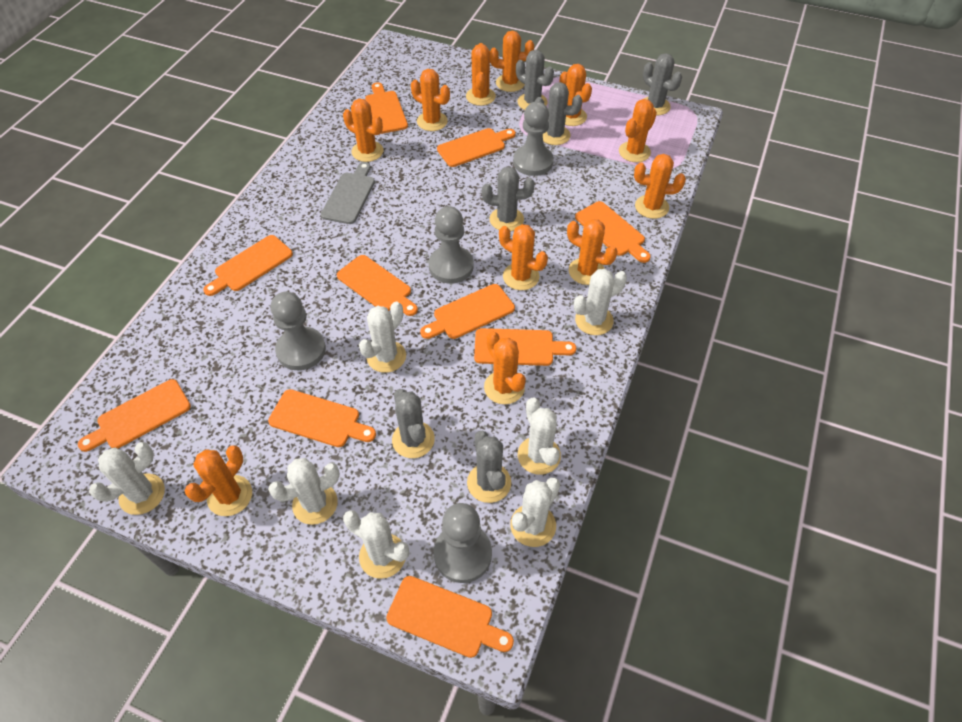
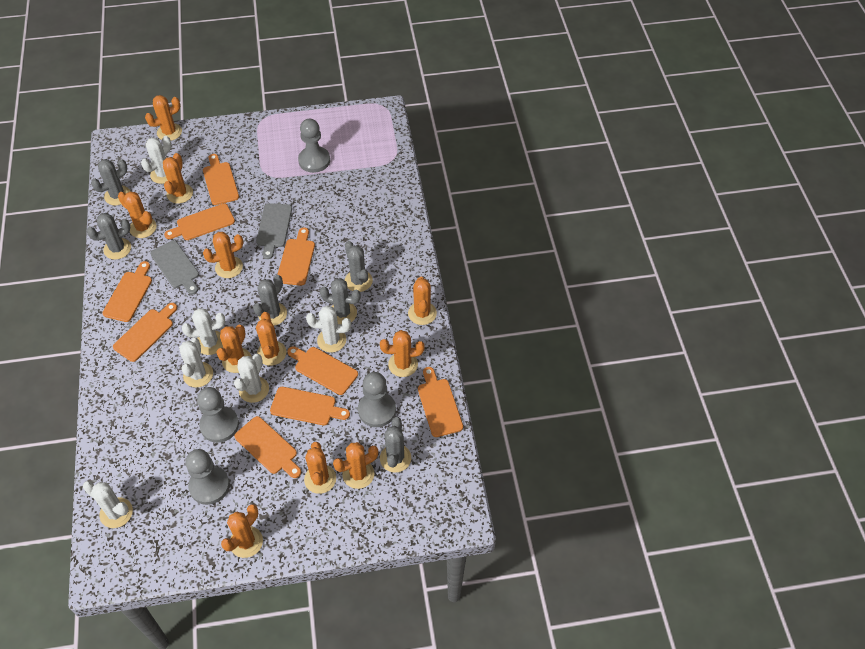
grey cutting board: [321,162,375,224] = 1 -> [150,240,199,294] [256,203,292,259] = 2
orange cutting board: [78,379,191,452] [203,235,293,296] [268,389,376,447] [337,255,418,316] [365,82,408,134] [386,576,514,658] [420,284,515,339] [437,128,516,167] [474,328,576,366] [575,201,651,263] = 10 -> [102,261,152,322] [113,303,177,362] [164,203,235,240] [203,154,239,205] [234,416,301,478] [270,387,350,425] [277,227,315,286] [287,346,358,395] [418,367,463,437] = 9
white cactus: [89,442,165,515] [268,458,340,525] [343,510,409,579] [359,302,406,373] [510,477,560,547] [518,397,561,475] [574,269,627,335] = 7 -> [83,481,133,528] [141,136,172,184] [179,338,213,388] [182,308,225,355] [234,354,269,403] [306,305,351,352] = 6

